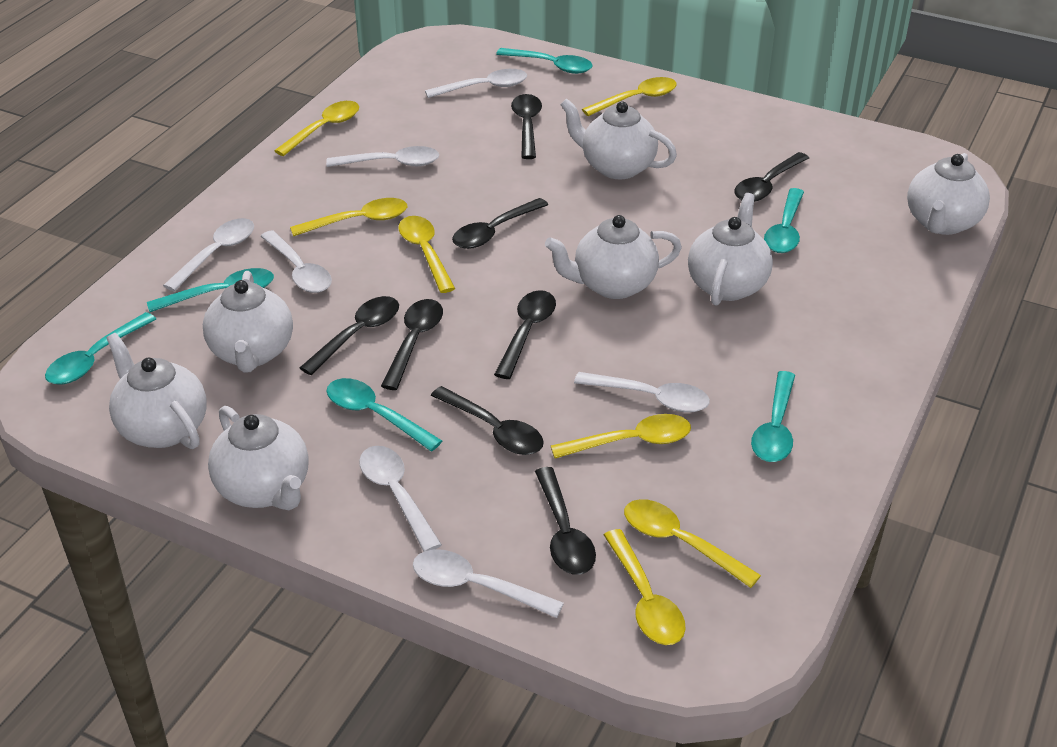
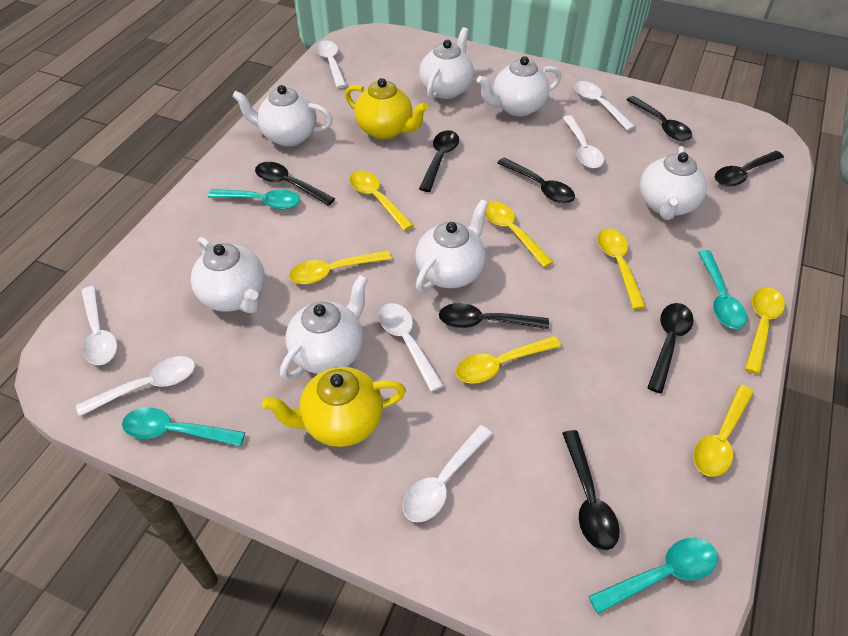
turquoise spoon: [45,312,156,384] [147,268,274,312] [327,378,442,451] [496,48,593,74] [751,371,795,462] [764,188,804,253] = 6 -> [122,407,245,446] [208,189,300,210] [588,538,718,614] [698,250,747,329] = 4
yellow teapot: none = 0 -> [262,367,406,447] [345,78,428,139] = 2

